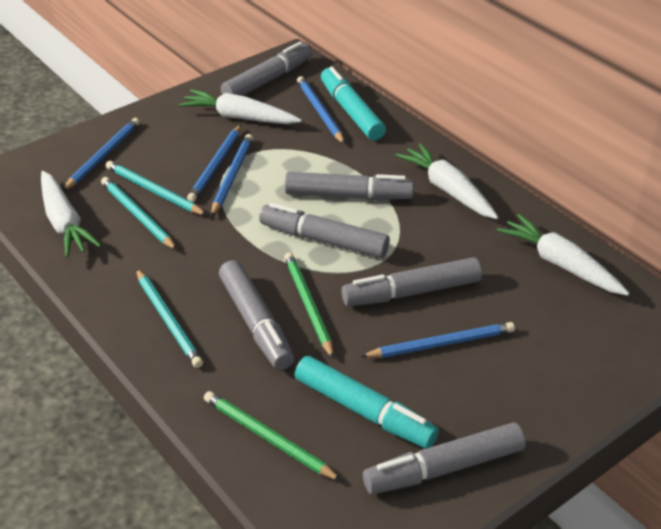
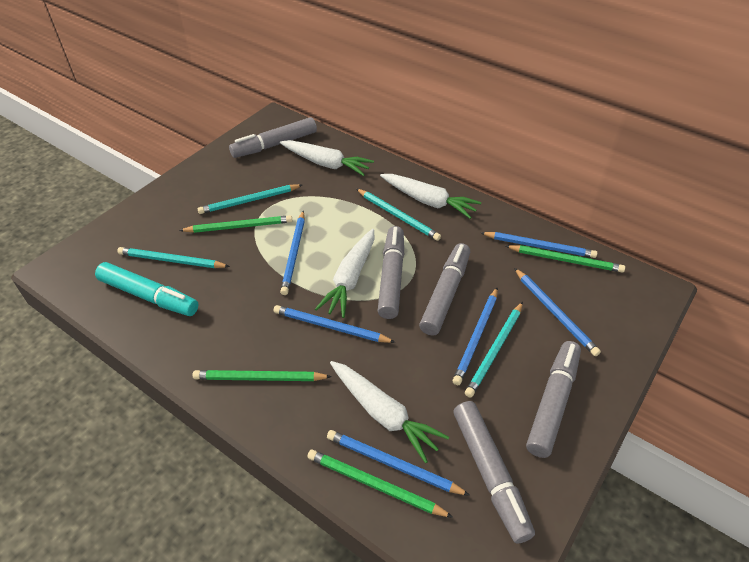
blue pencil: [63,118,140,191] [187,125,241,202] [211,134,253,217] [297,76,345,144] [360,322,515,358] = 5 -> [274,305,396,343] [280,210,305,295] [327,430,470,496] [453,287,498,385] [481,232,597,258] [514,268,601,356] = 6
green pencil: [204,391,342,481] [284,252,334,359] = 2 -> [179,215,293,233] [192,370,332,381] [307,449,453,518] [505,245,625,273] = 4
grey marker: [219,260,294,370] [221,42,312,96] [259,203,390,258] [285,172,414,200] [342,257,482,306] [363,422,526,494] = 6 -> [229,117,317,158] [378,226,404,319] [419,243,470,336] [453,401,535,543] [526,341,581,458] = 5
turquoise marker: [295,356,439,449] [321,66,386,141] = 2 -> [95,262,198,316] = 1
turquoise pencil: [101,177,177,250] [106,161,207,215] [136,269,203,368] = 3 -> [117,247,230,268] [198,184,302,214] [357,189,441,241] [465,302,523,398] = 4

